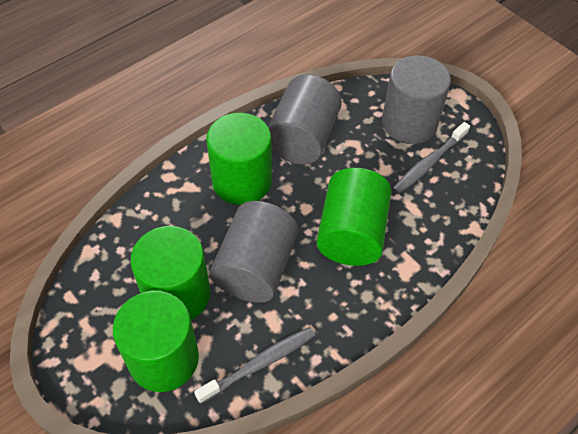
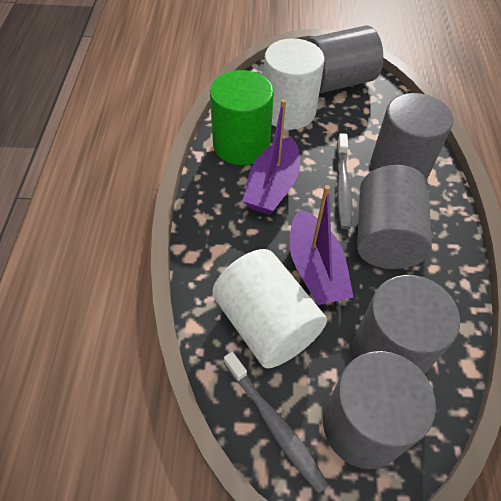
green cylinder: [113,291,199,392] [130,226,210,320] [207,113,272,205] [317,168,391,266] = 4 -> [210,70,274,165] = 1
grey cylinder: [210,201,298,303] [268,75,342,164] [382,55,451,144] = 3 -> [306,25,383,93] [323,351,436,469] [353,275,460,374] [357,165,432,269] [370,93,453,180] = 5
purple boat: none = 0 -> [243,99,300,215] [290,185,353,305] = 2
white cylinder: none = 0 -> [212,249,327,368] [264,38,324,130] = 2

